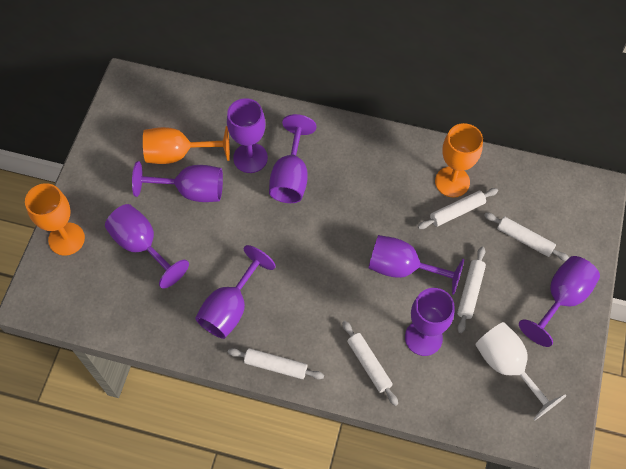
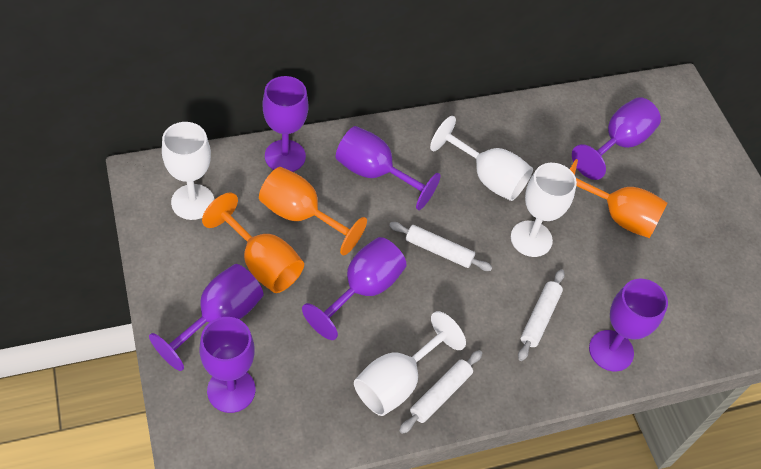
purple goblet: [105,204,189,289] [132,161,223,202] [195,245,276,339] [227,98,268,173] [269,114,316,203] [369,235,464,295] [405,288,454,356] [519,256,600,347] = 8 -> [149,264,263,371] [199,317,255,413] [263,76,309,172] [302,237,407,340] [336,126,441,210] [572,97,661,180] [589,279,668,371] = 7
white goblet: [475,322,566,420] = 1 -> [162,122,214,220] [354,311,466,416] [430,116,533,201] [511,163,577,257] = 4
white rolling pin: [228,348,324,380] [342,321,398,406] [418,188,498,229] [457,247,486,333] [484,213,569,261] = 5 -> [389,222,492,271] [399,350,482,434] [518,269,565,361] = 3

